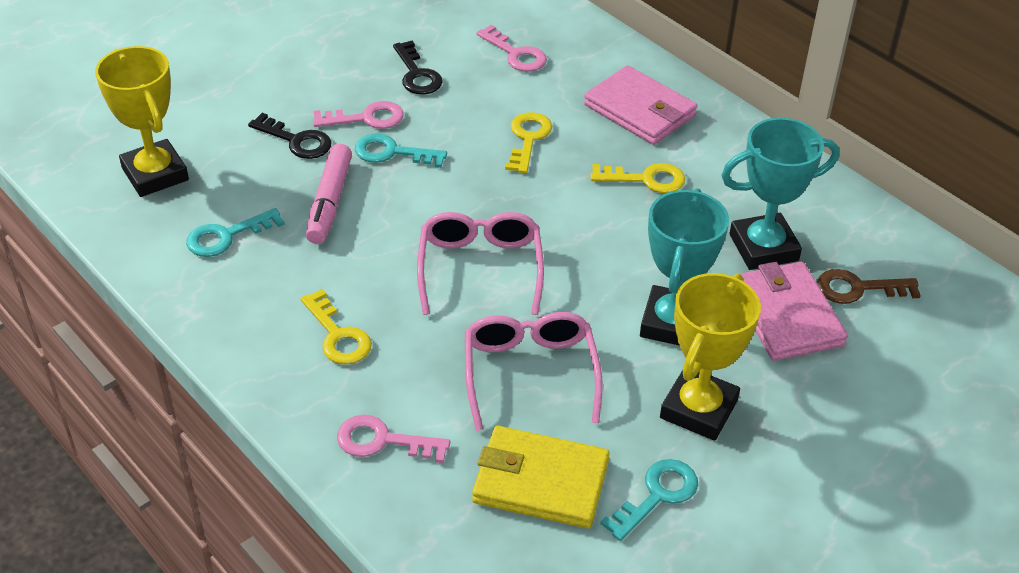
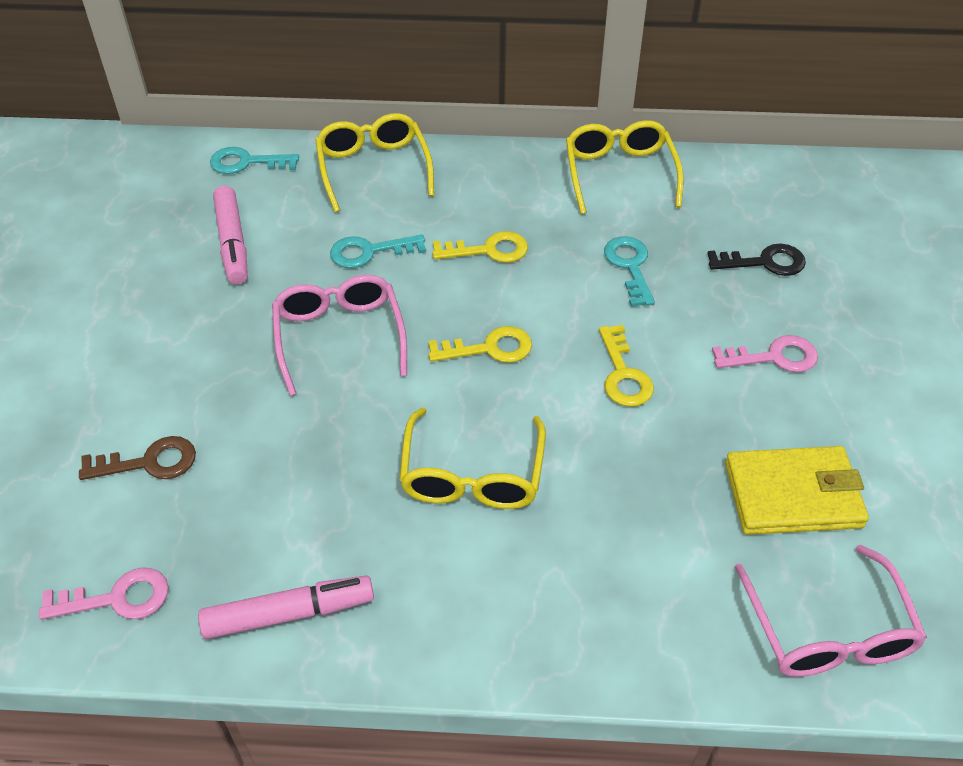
black key: [248,113,331,159] [393,41,443,95] = 2 -> [707,244,806,276] = 1
pink key: [313,101,404,129] [337,415,450,463] [476,25,547,72] = 3 -> [39,567,169,620] [712,335,818,373] = 2
pink marker: [306,144,352,244] = 1 -> [198,576,374,639] [213,186,248,284] = 2
pink wallet: [584,65,697,145] [733,262,848,361] = 2 -> none = 0
turquoise trophy: [640,188,729,345] [721,118,839,270] = 2 -> none = 0
yellow glasses: none = 0 -> [315,113,434,212] [399,407,546,509] [566,120,684,214] = 3
yellow trophy: [95,46,189,197] [660,273,761,441] = 2 -> none = 0

